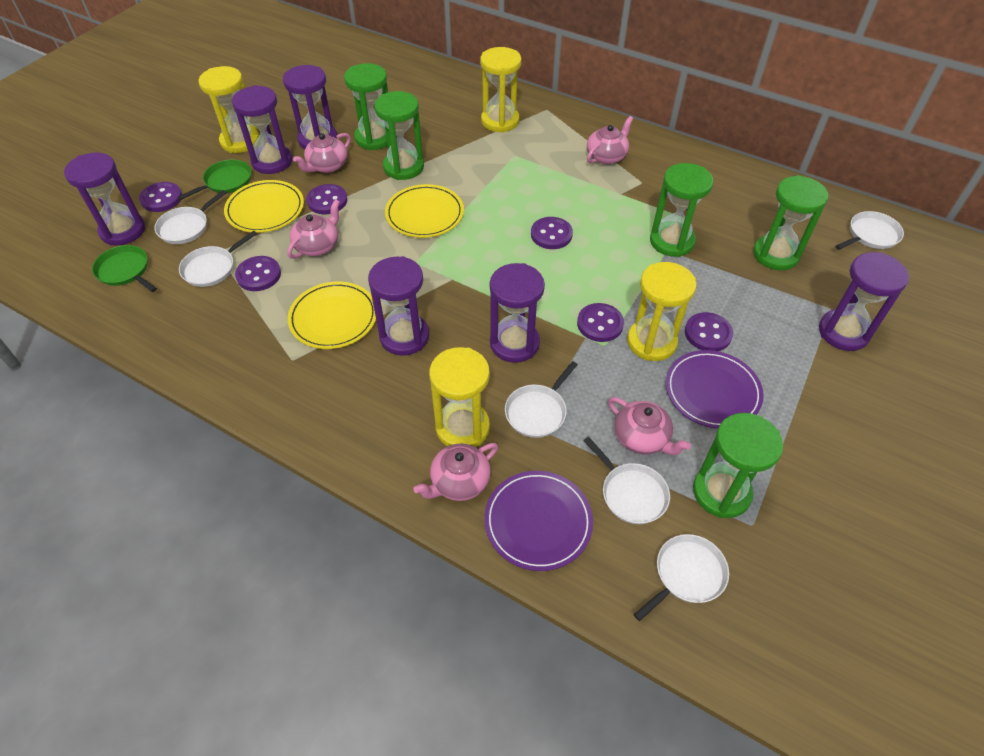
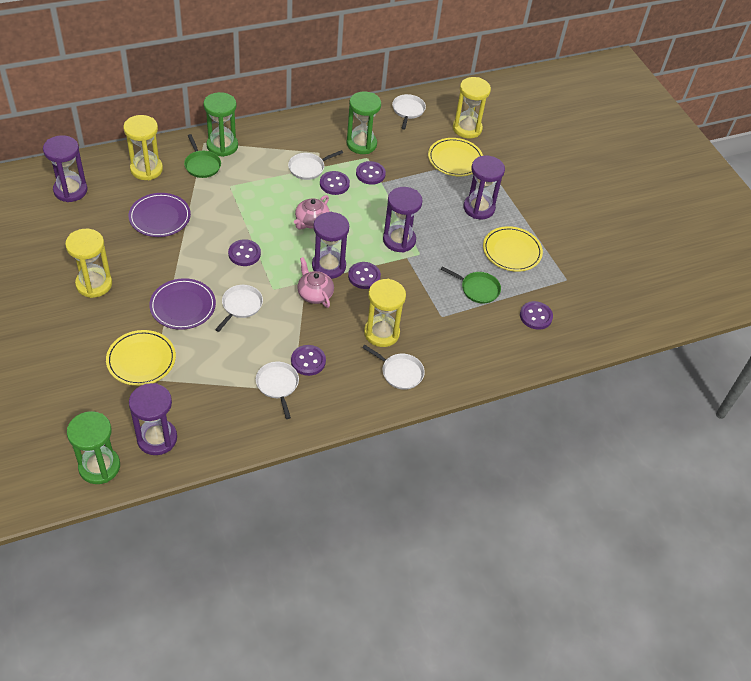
green hourglass: [344,63,388,150] [374,91,424,180] [650,163,713,257] [693,413,783,518] [753,175,828,270] = 5 -> [67,411,120,484] [203,92,238,157] [347,91,381,154] = 3
pink teapot: [287,199,340,259] [293,133,351,173] [413,443,498,501] [587,116,633,164] [608,397,691,455] = 5 -> [294,195,330,230] [297,257,334,308] = 2
purple hourglass: [64,152,146,246] [232,85,292,174] [283,65,338,149] [368,256,429,356] [490,263,545,363] [819,252,909,351] = 6 -> [43,135,88,202] [129,383,177,455] [312,212,349,279] [383,187,423,252] [463,155,505,219] = 5
white pan: [154,190,227,244] [179,231,257,287] [505,361,578,438] [583,437,670,524] [634,534,729,621] [835,211,904,250] = 6 -> [215,285,263,332] [256,362,299,419] [288,150,343,180] [362,345,425,390] [392,94,426,129] = 5

